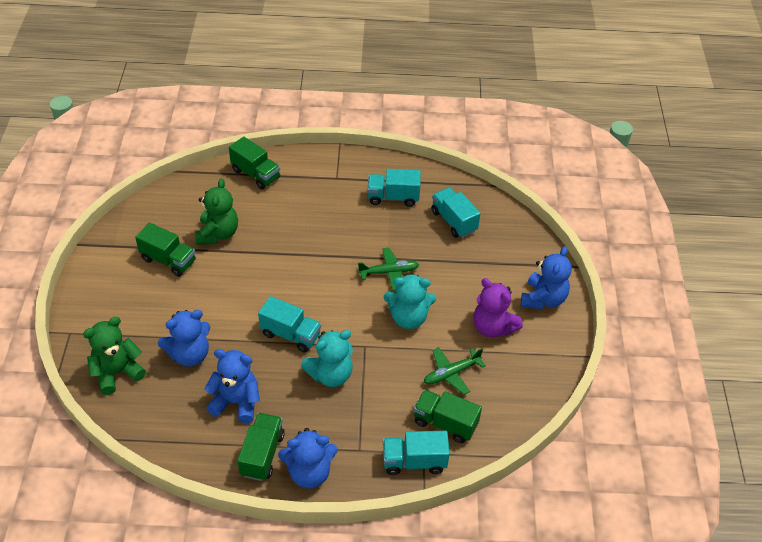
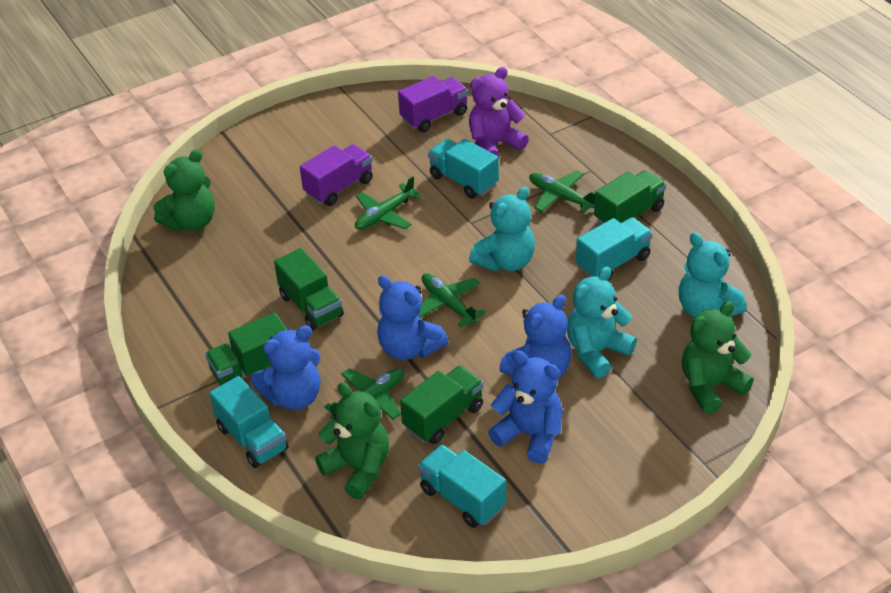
green plane: [358,247,419,291] [424,347,486,395] = 2 -> [324,368,404,419] [355,176,422,230] [418,273,486,327] [529,171,595,213] = 4
green teddy bear: [83,317,146,395] [195,179,238,245] = 2 -> [153,149,215,231] [315,382,389,499] [682,301,754,414] = 3
purple truck: none = 0 -> [300,144,373,206] [398,76,468,132] = 2
turquoise teddy bear: [301,330,353,387] [384,274,436,329] = 2 -> [469,187,535,272] [567,267,637,378] [679,232,747,318] = 3

